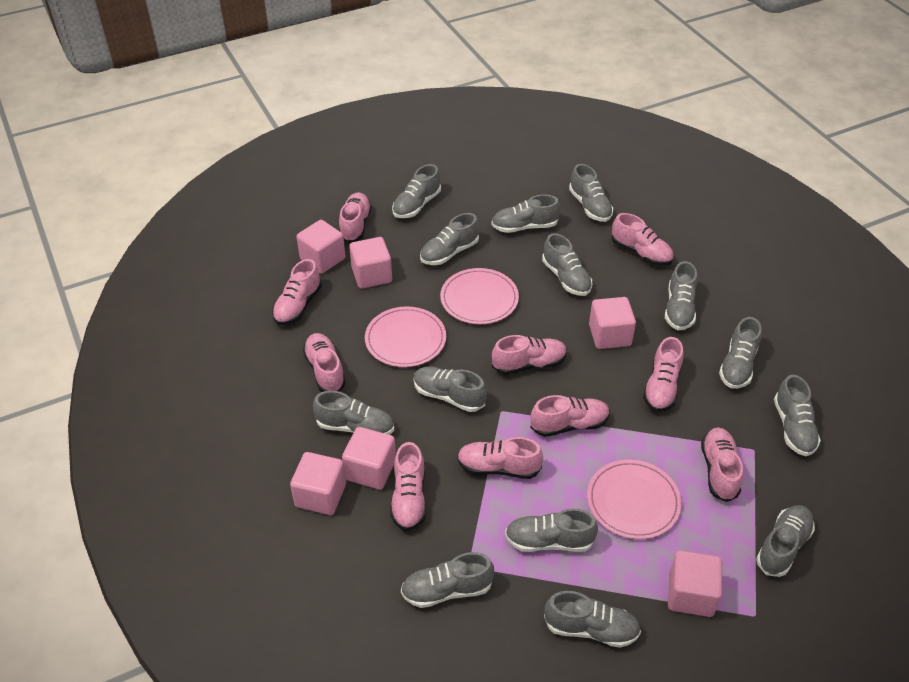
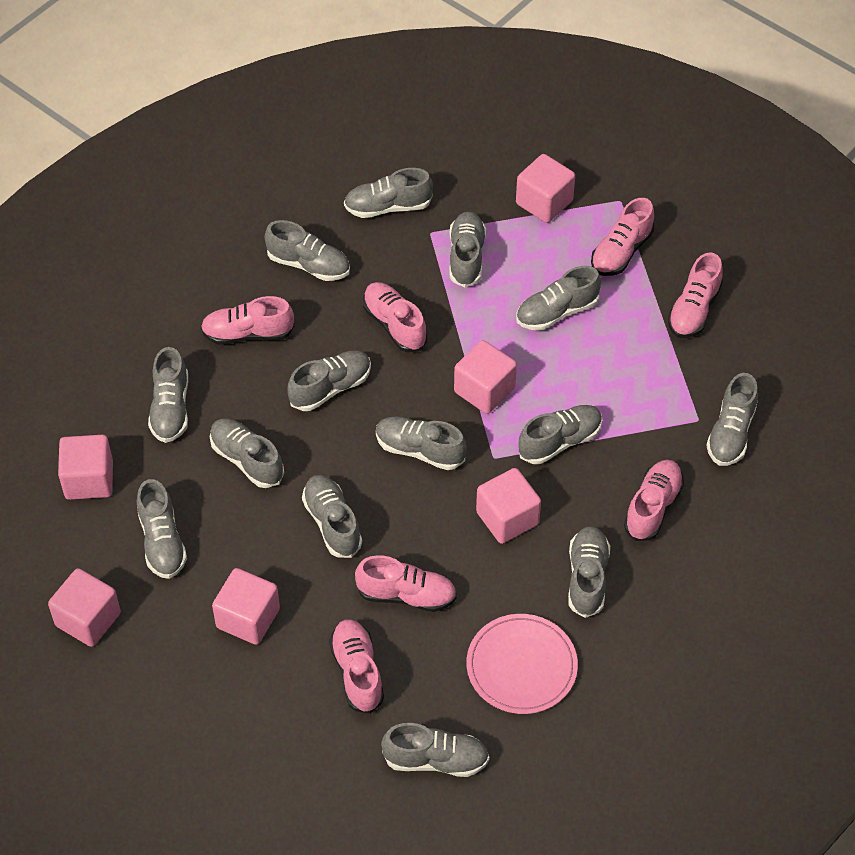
pink plate: [365,306,446,367] [440,268,519,324] [587,460,682,539] = 3 -> [467,614,578,714] = 1
pink shoe: [272,259,322,325] [303,333,346,392] [339,192,372,243] [390,442,426,531] [457,437,543,479] [492,335,567,375] [531,395,610,437] [612,213,674,266] [643,337,683,412] [701,427,743,502] = 10 -> [201,296,294,344] [329,619,384,714] [355,555,457,612] [363,282,427,352] [591,198,654,276] [624,460,684,541] [668,252,723,338] = 7

